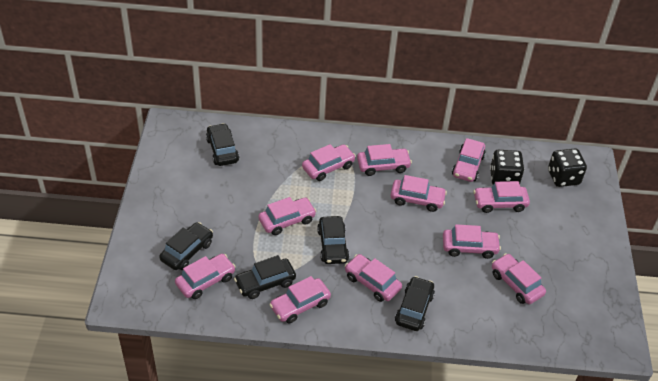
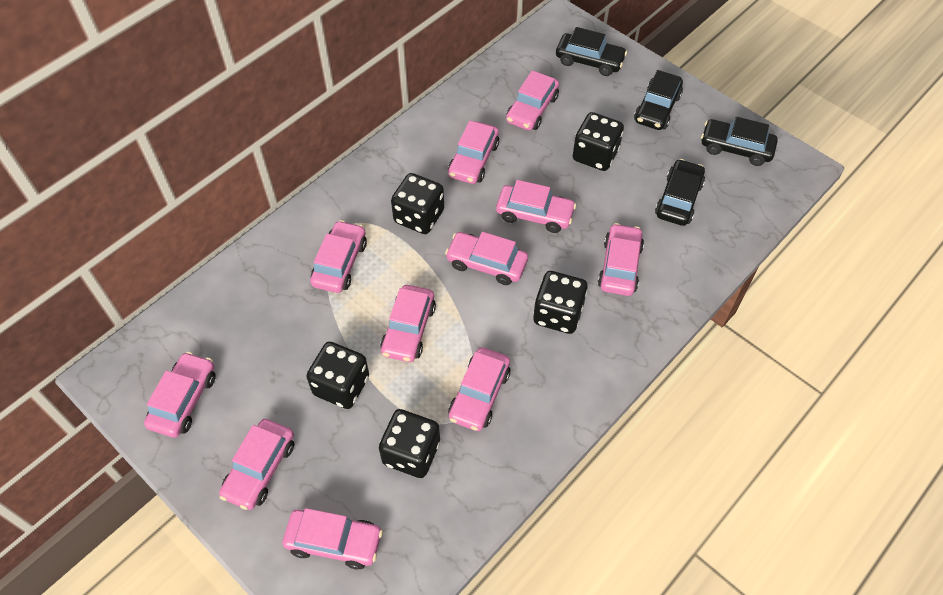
black car: [159,222,213,270] [206,123,239,166] [234,255,296,299] [317,216,349,264] [395,276,435,331] = 5 -> [556,27,627,76] [634,70,683,130] [655,159,705,226] [701,117,778,166] = 4
black dice: [490,150,524,185] [548,149,587,187] = 2 -> [306,342,369,409] [379,409,440,478] [391,173,444,234] [533,271,588,334] [573,112,624,171] = 5

